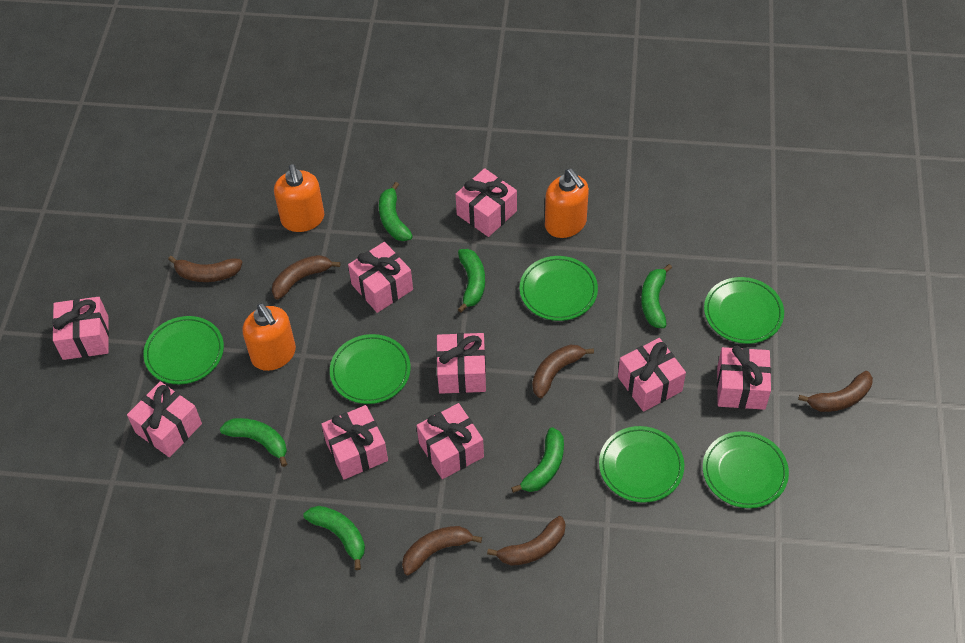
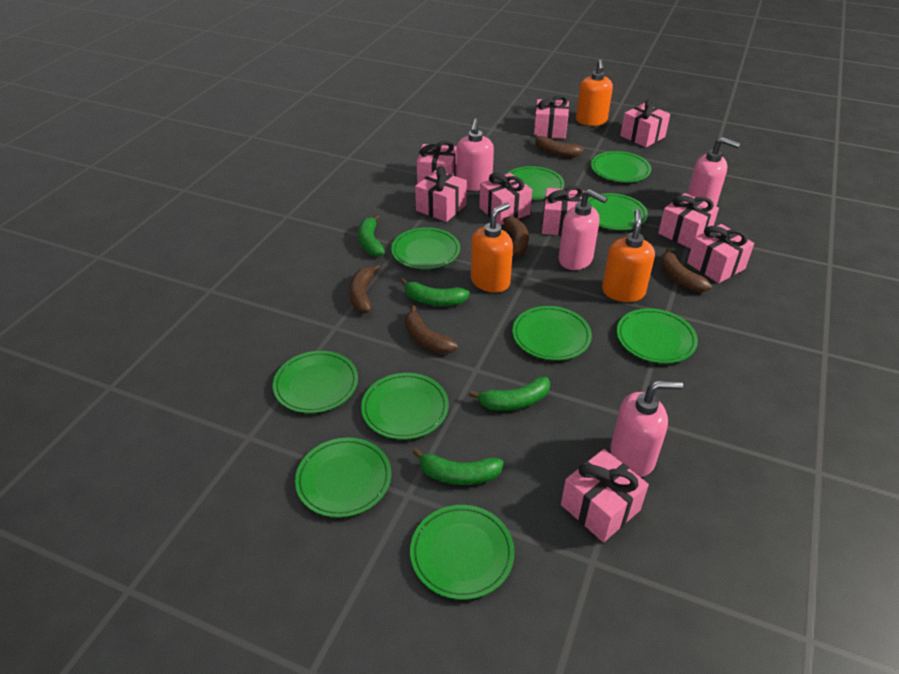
brown banana: [168,256,243,282] [272,255,340,299] [402,526,482,576] [487,516,566,566] [532,345,594,398] [798,371,873,412] = 6 -> [349,264,380,313] [405,305,458,354] [503,216,529,256] [534,134,584,157] [661,248,712,292] = 5
green banana: [220,418,287,467] [303,506,365,570] [379,182,413,241] [458,249,485,313] [511,427,564,493] [641,264,672,328] = 6 -> [358,214,385,256] [400,278,470,306] [412,448,504,485] [469,377,550,411] = 4
green plate: [143,316,224,384] [330,334,411,404] [520,256,598,321] [599,426,684,503] [703,431,789,508] [704,277,784,344] = 6 -> [273,351,358,413] [295,437,391,518] [361,373,449,440] [391,227,460,269] [410,505,515,600] [507,166,564,199] [512,306,592,361] [587,193,648,230] [591,151,651,183] [617,308,698,364] = 10
pink soap dispenser: none = 0 -> [456,119,494,191] [559,189,608,270] [610,381,683,477] [688,137,740,206] = 4

